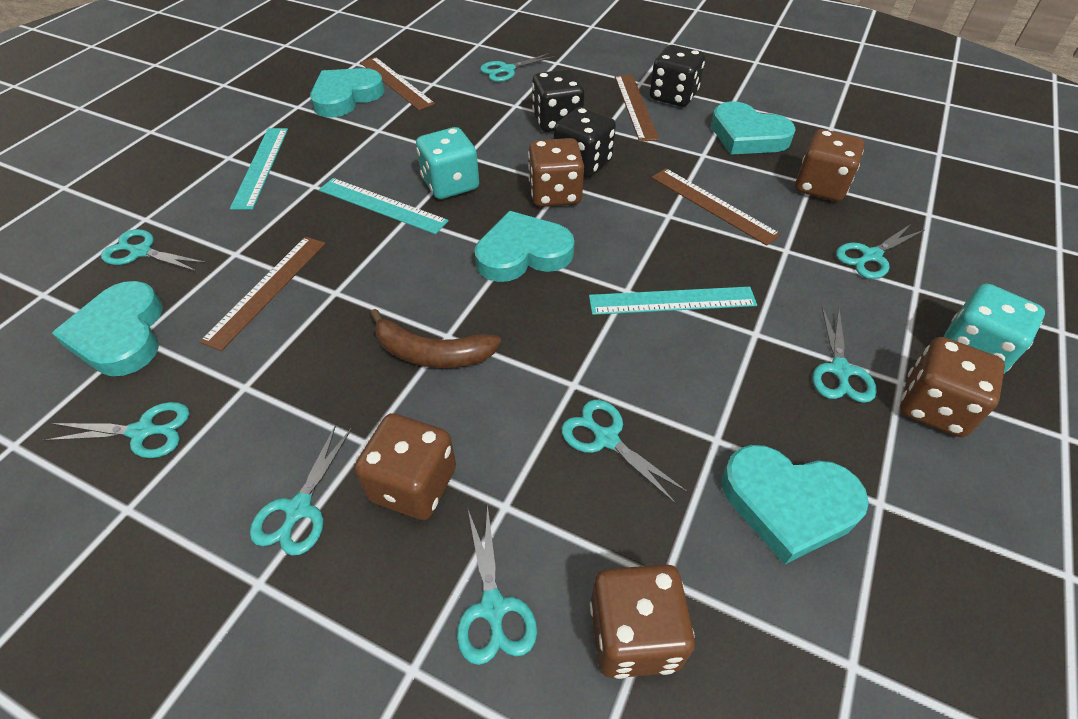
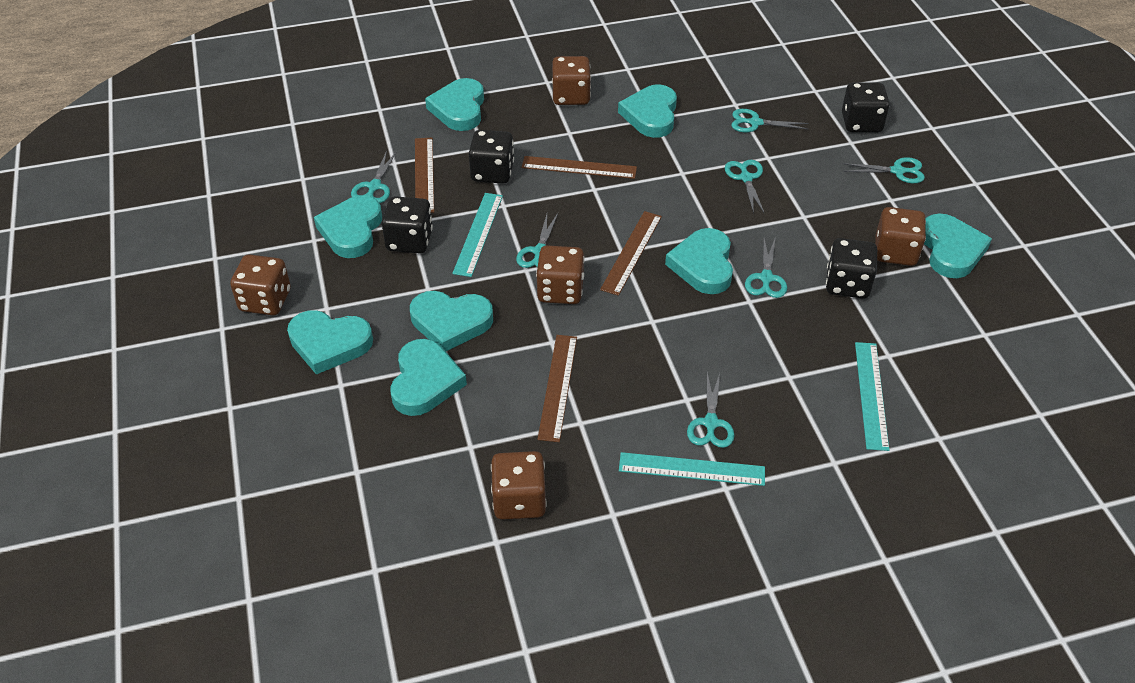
black dice: [532,69,584,132] [554,107,616,178] [650,45,705,107] = 3 -> [382,196,433,254] [469,130,514,184] [826,238,877,299] [842,82,890,132] = 4
brown banana: [370,309,501,368] = 1 -> none = 0
turquoise dice: [416,127,479,199] [943,283,1045,374] = 2 -> none = 0
turquoise heart: [52,281,163,376] [310,68,385,118] [475,211,575,282] [711,101,796,155] [722,445,869,564] = 5 -> [287,310,373,374] [314,195,382,258] [390,339,467,416] [410,291,493,351] [425,78,484,131] [618,84,677,138] [665,228,733,294] [924,213,992,278] = 8
turquoise scissors: [44,402,189,458] [101,229,207,272] [250,424,353,556] [457,504,537,665] [480,53,556,82] [561,400,688,504] [812,307,877,403] [836,223,924,279] = 8 -> [351,151,397,203] [516,213,558,268] [687,372,734,448] [725,160,765,214] [731,109,808,132] [745,238,787,298] [843,157,925,183] = 7

